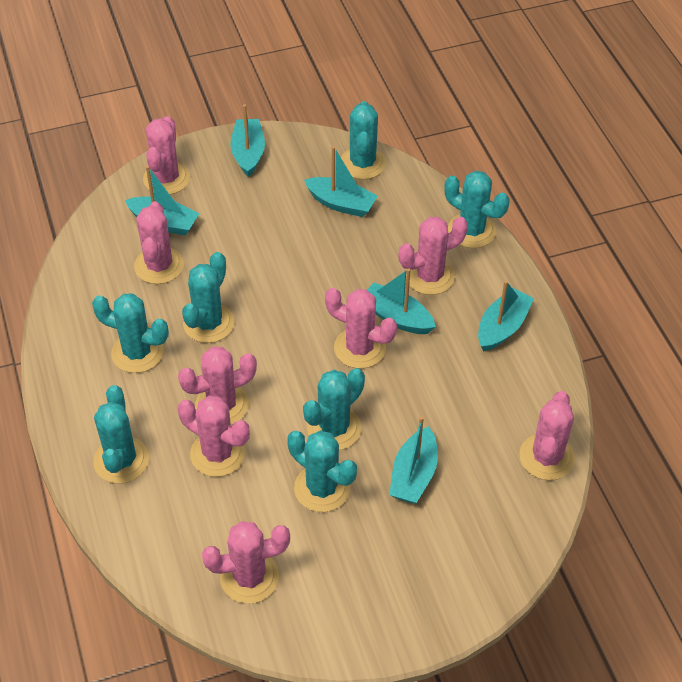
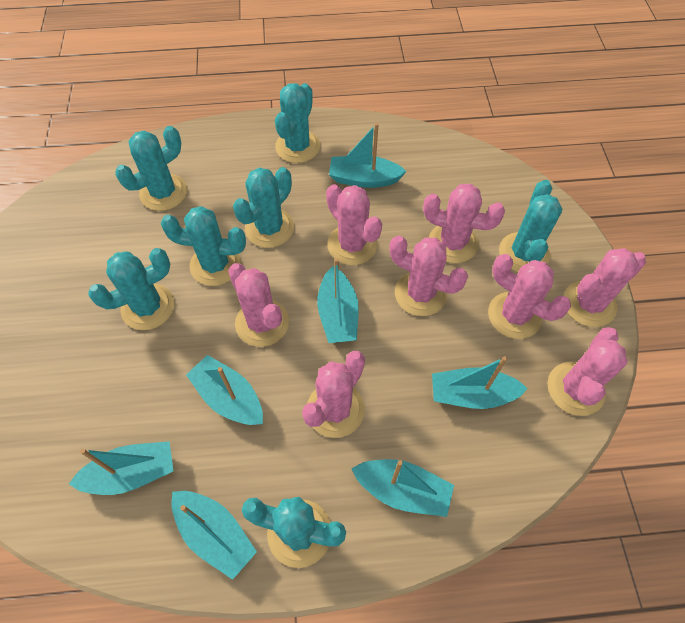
turquoise boat: [125,166,200,236] [230,104,265,177] [304,146,378,217] [367,268,436,334] [389,416,438,504] [478,281,534,351] = 6 -> [69,441,174,495] [171,491,257,580] [186,355,263,425] [317,258,359,343] [329,123,407,188] [351,459,454,517] [432,356,528,409] = 7

